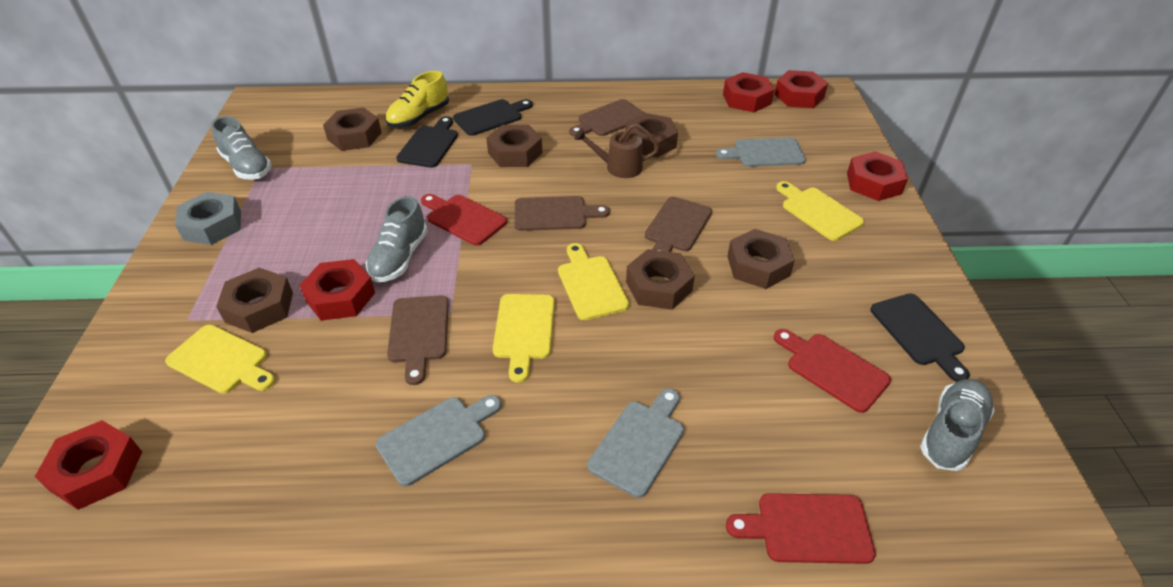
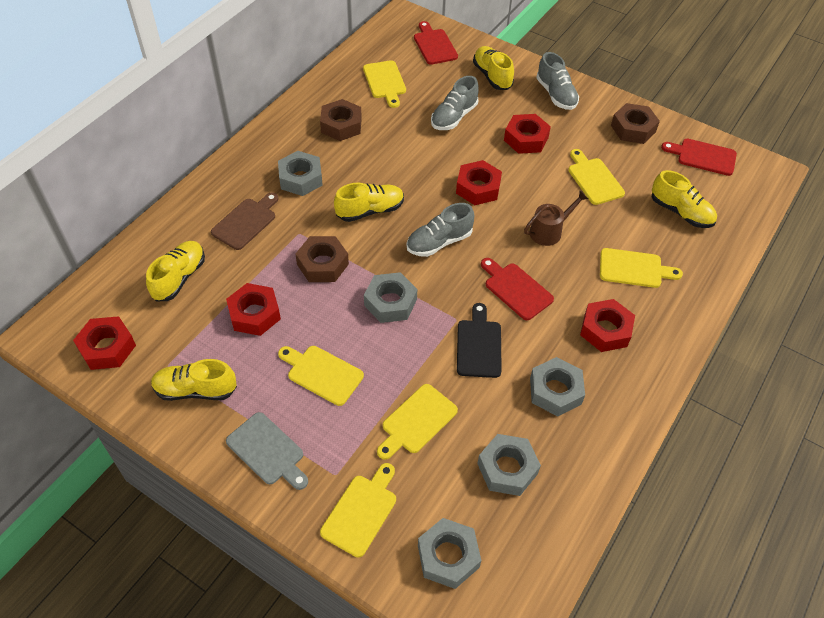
black cutting board: [396,116,458,168] [453,99,533,136] [870,293,970,382] = 3 -> [457,303,502,378] = 1
brown cutting board: [387,295,449,385] [514,196,610,231] [569,99,645,137] [645,197,712,252] = 4 -> [211,192,279,250] = 1
brown nut: [216,268,293,333] [323,107,382,151] [486,125,542,167] [625,113,678,158] [626,249,695,310] [727,229,795,289] = 6 -> [296,236,349,282] [320,99,362,141] [611,103,660,144] = 3
grey cutting board: [376,395,501,486] [587,388,684,498] [716,137,806,167] = 3 -> [226,412,308,490] = 1
grey nut: [175,192,241,245] = 1 -> [278,151,323,196] [364,272,417,323] [418,518,481,589] [477,434,541,496] [530,357,585,417] = 5
yellow cutting board: [165,325,275,394] [493,294,555,383] [558,243,629,320] [776,181,864,241] = 4 -> [278,346,364,406] [320,463,396,557] [363,60,406,108] [377,384,458,460] [568,149,625,205] [600,248,683,288] = 6
yellow shoe: [385,71,449,128] = 1 -> [146,241,205,302] [151,359,237,401] [334,183,404,222] [473,46,514,90] [652,170,717,228] = 5

